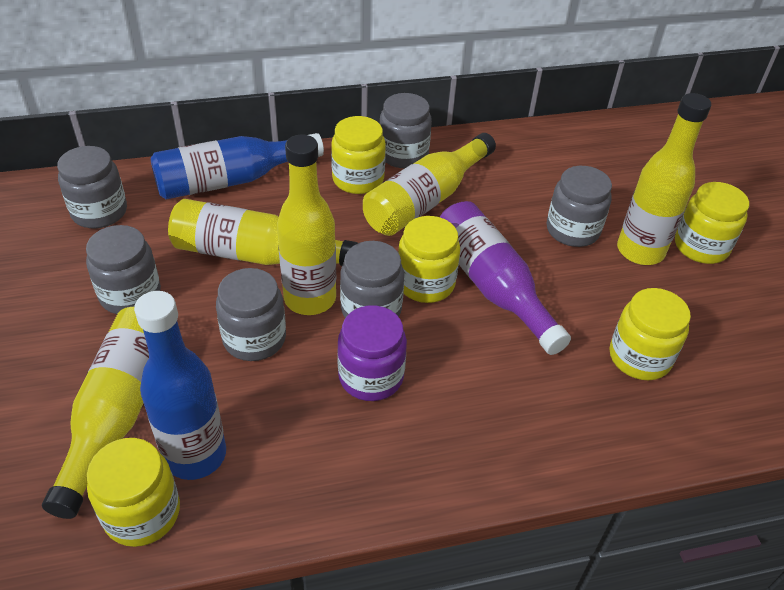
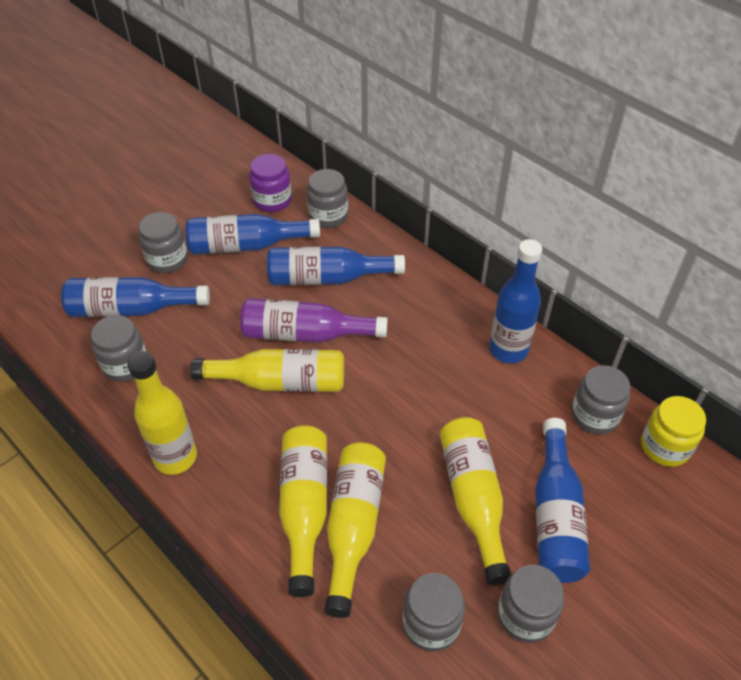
blue bottle: [134,291,226,480] [151,133,324,199] = 2 -> [61,277,210,317] [185,214,320,255] [267,247,405,285] [489,239,542,363] [535,418,590,583] = 5
yellow jar: [87,438,180,547] [331,116,386,194] [398,216,460,303] [610,288,691,380] [675,182,749,264] = 5 -> [641,396,706,467] = 1

